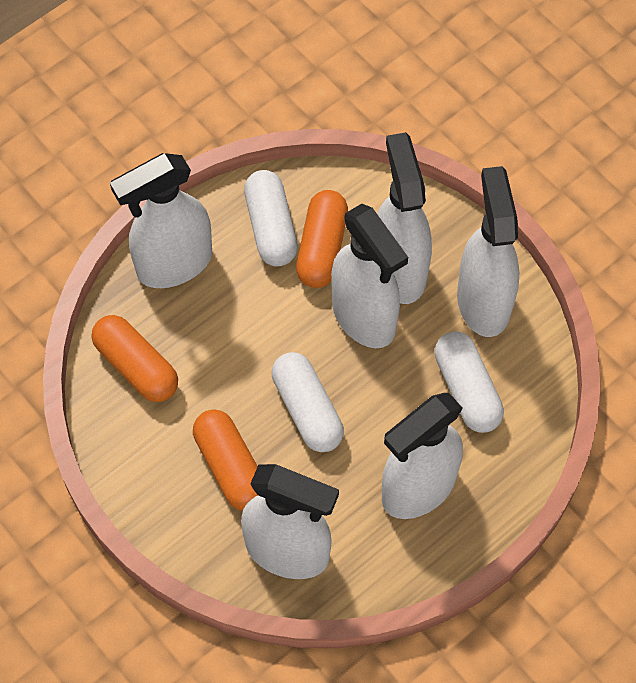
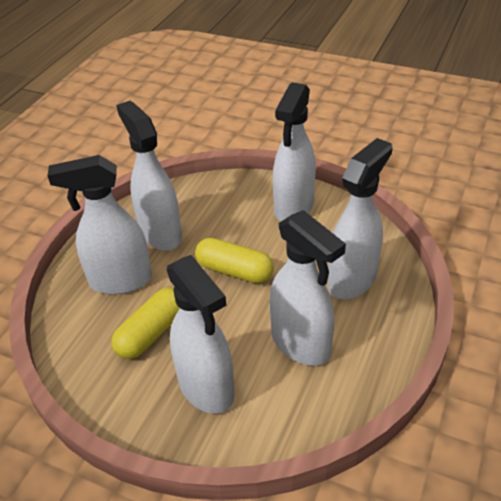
orange capsule: [92,315,178,402] [193,409,258,511] [296,190,348,288] = 3 -> none = 0
white capsule: [244,170,298,267] [272,352,344,452] [435,331,504,433] = 3 -> none = 0
yellow capsule: none = 0 -> [111,288,179,359] [195,238,274,283] = 2

